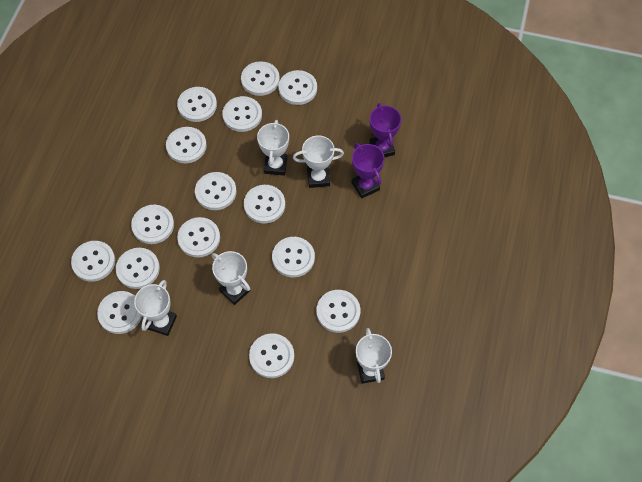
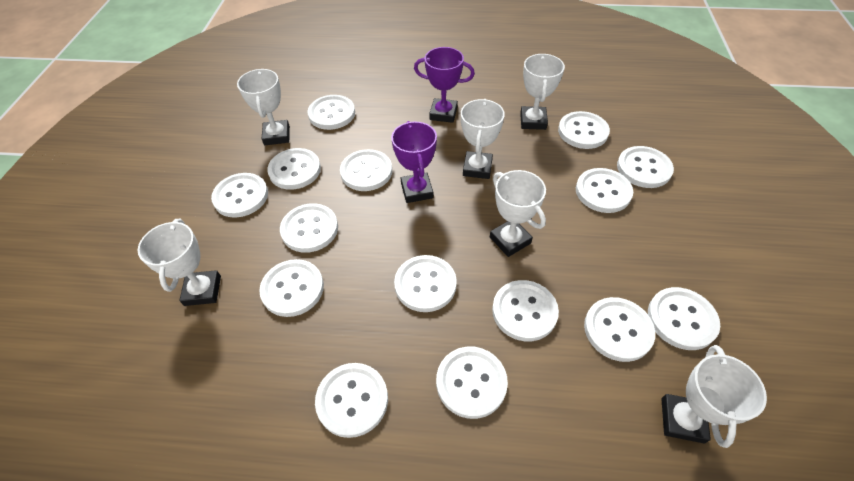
white trophy: [134,280,177,336] [212,251,251,305] [257,120,289,175] [293,136,344,188] [356,328,392,384] = 5 -> [137,219,221,306] [237,69,290,145] [461,99,505,179] [490,170,546,257] [520,54,565,130] [661,345,767,448] = 6

